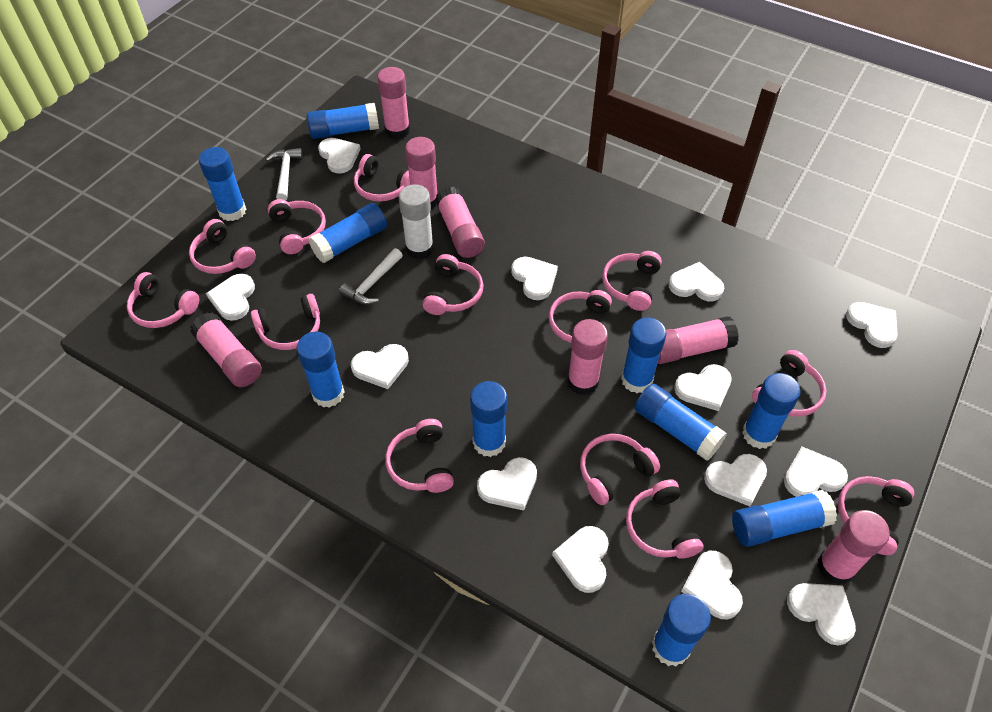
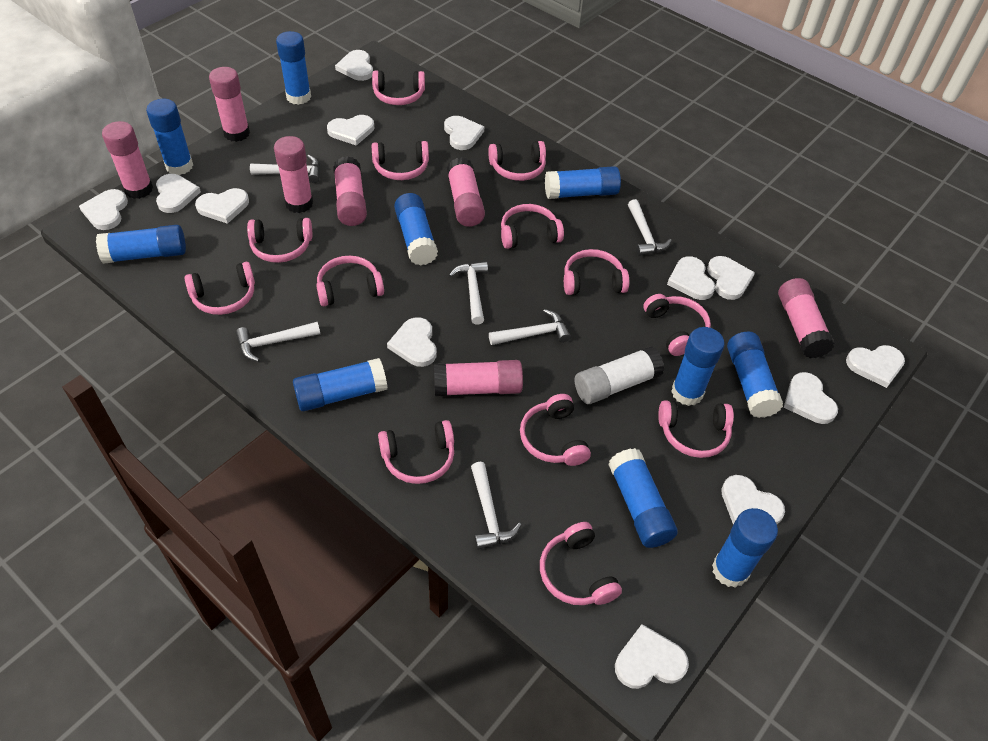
white hammer: [266,148,303,200] [339,248,403,305] = 2 -> [236,322,320,362] [250,155,320,183] [449,262,488,325] [471,462,521,550] [489,309,571,345] [628,199,672,256] = 6

